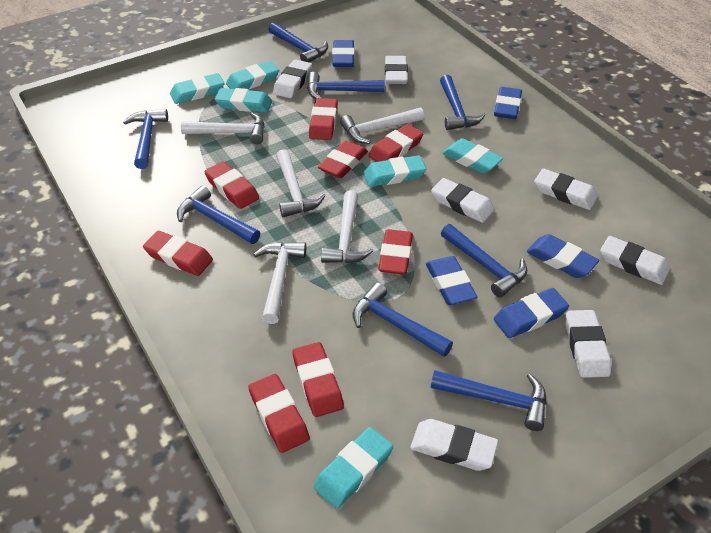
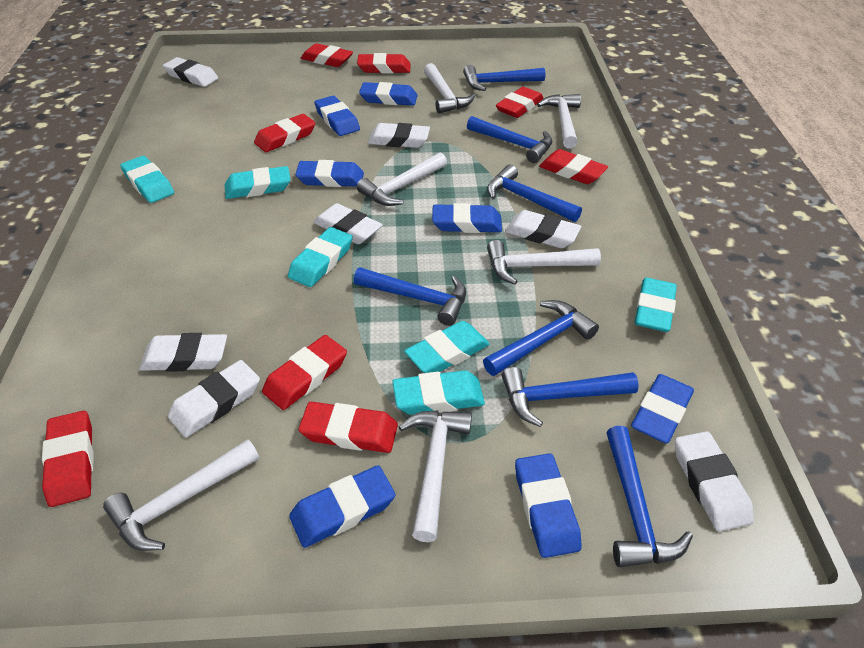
blue eraser: [332,40,355,67] [426,256,478,305] [494,87,522,119] [494,288,569,338] [527,234,599,278] = 5 -> [289,465,395,548] [295,160,364,187] [314,96,360,136] [359,82,418,106] [432,203,502,233] [515,453,582,558] [631,374,694,443] = 7
blue hammer: [123,109,168,169] [177,185,260,244] [268,22,328,63] [307,72,385,99] [353,283,453,357] [431,370,547,431] [440,75,485,130] [441,224,527,298] = 8 -> [354,267,466,326] [463,65,545,91] [467,116,552,163] [483,300,599,376] [487,165,582,222] [502,367,639,427] [606,426,693,567] = 7
white hammer: [181,113,265,144] [253,242,306,324] [276,149,325,217] [321,190,373,263] [340,108,424,144] = 5 -> [103,439,259,551] [357,152,447,206] [399,410,472,542] [424,63,475,114] [487,240,601,285] [537,94,581,148] = 6

